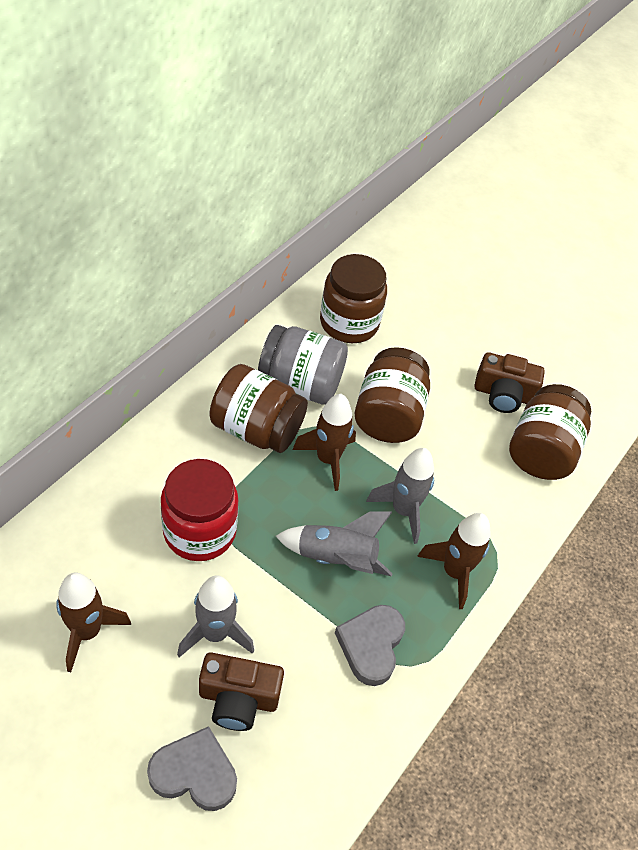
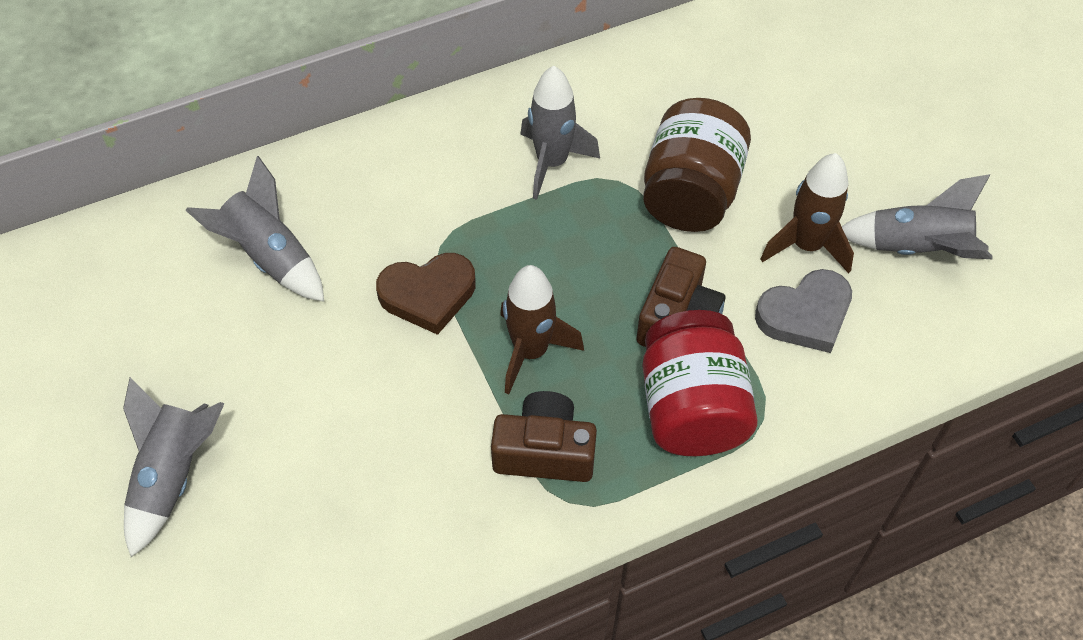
brown heart: none = 0 -> [376,253,476,335] = 1
brown jar: [209,364,308,453] [320,254,387,343] [355,347,430,443] [509,384,591,480] = 4 -> [643,98,751,232] = 1
brown rocket: [56,573,131,672] [293,394,356,491] [417,513,491,609] = 3 -> [500,265,584,394] [760,153,854,274] = 2
grey heart: [147,726,237,811] [335,605,405,686] = 2 -> [755,269,852,353] = 1
grey jar: [258,325,348,405] = 1 -> none = 0
grey rocket: [177,575,254,657] [276,512,393,576] [366,448,434,544] = 3 -> [123,377,225,557] [185,156,324,302] [520,66,600,200] [842,174,993,259] = 4

